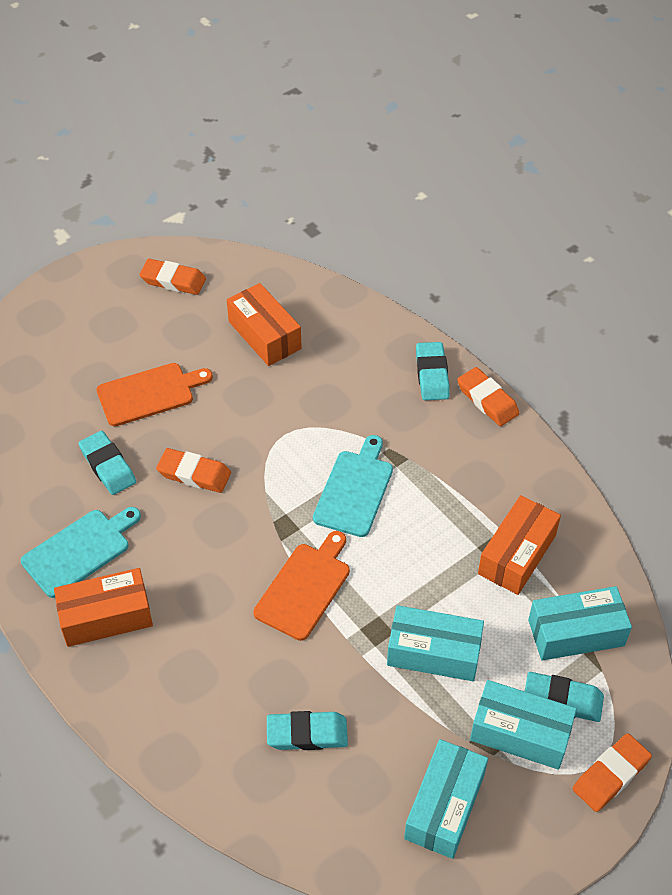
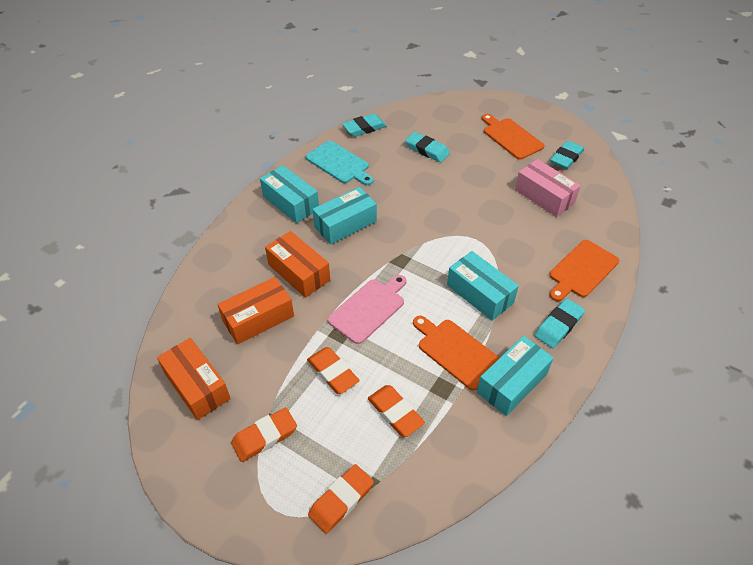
orange cutting board: [97,363,213,426] [253,531,350,641] = 2 -> [413,316,500,391] [482,114,544,160] [549,240,619,301] = 3
pink box: none = 0 -> [515,159,581,217] = 1
pink cutting board: none = 0 -> [327,275,407,344] = 1
turquoise cutting board: [21,507,141,598] [313,435,393,537] = 2 -> [306,141,373,185] = 1

